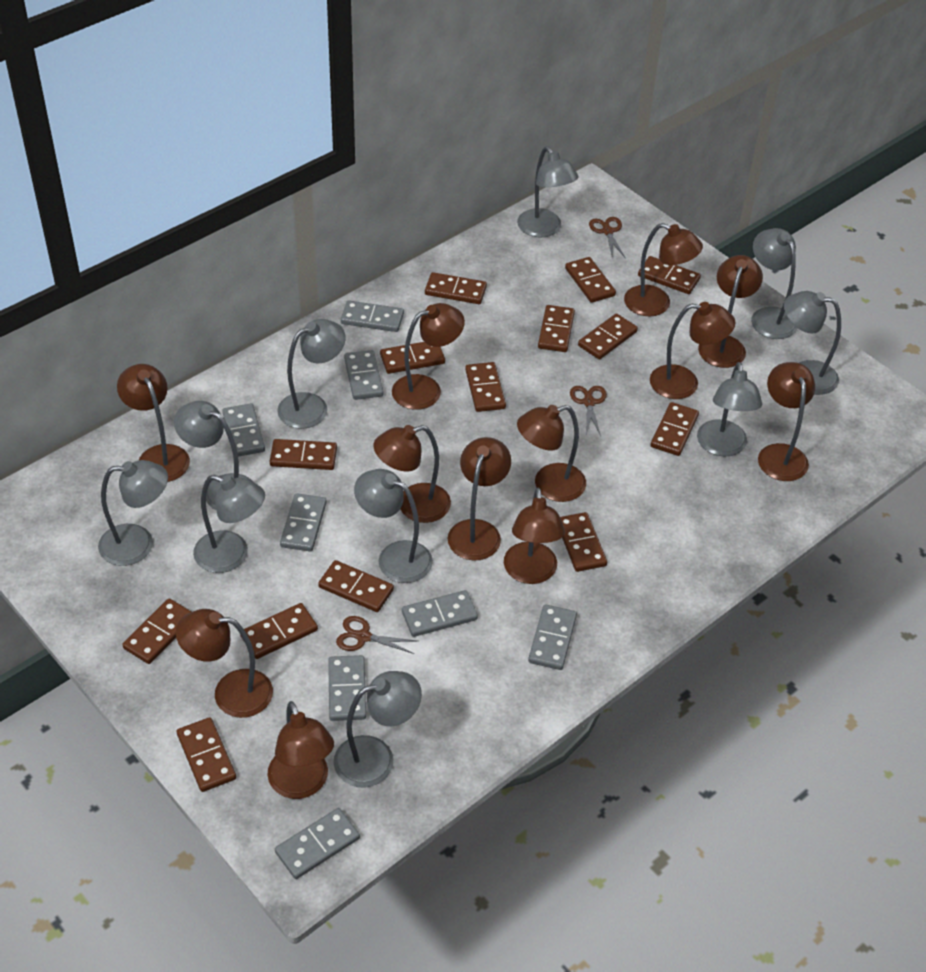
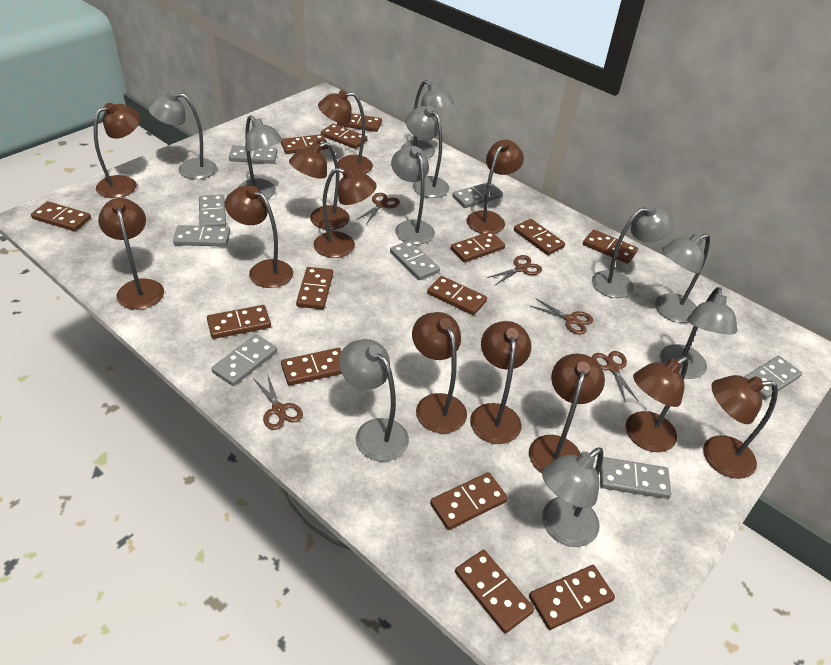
brown scissors: [336,616,417,654] [570,386,607,436] [589,217,625,259] = 3 -> [253,373,303,430] [356,193,400,224] [487,255,542,285] [529,298,593,335] [592,351,639,403] = 5

